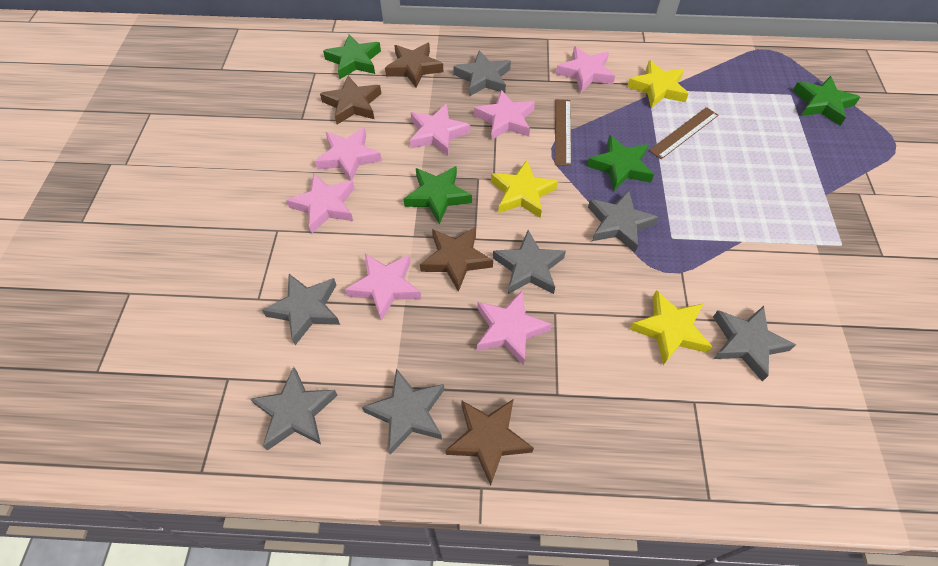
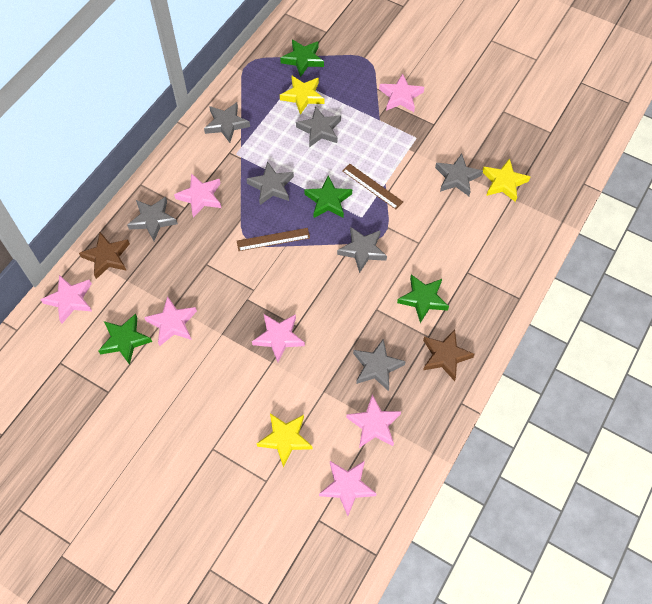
brown star: [320,76,381,124] [385,43,443,88] [420,227,493,292] [446,399,534,485] = 4 -> [79,232,130,279] [423,329,475,381] = 2

